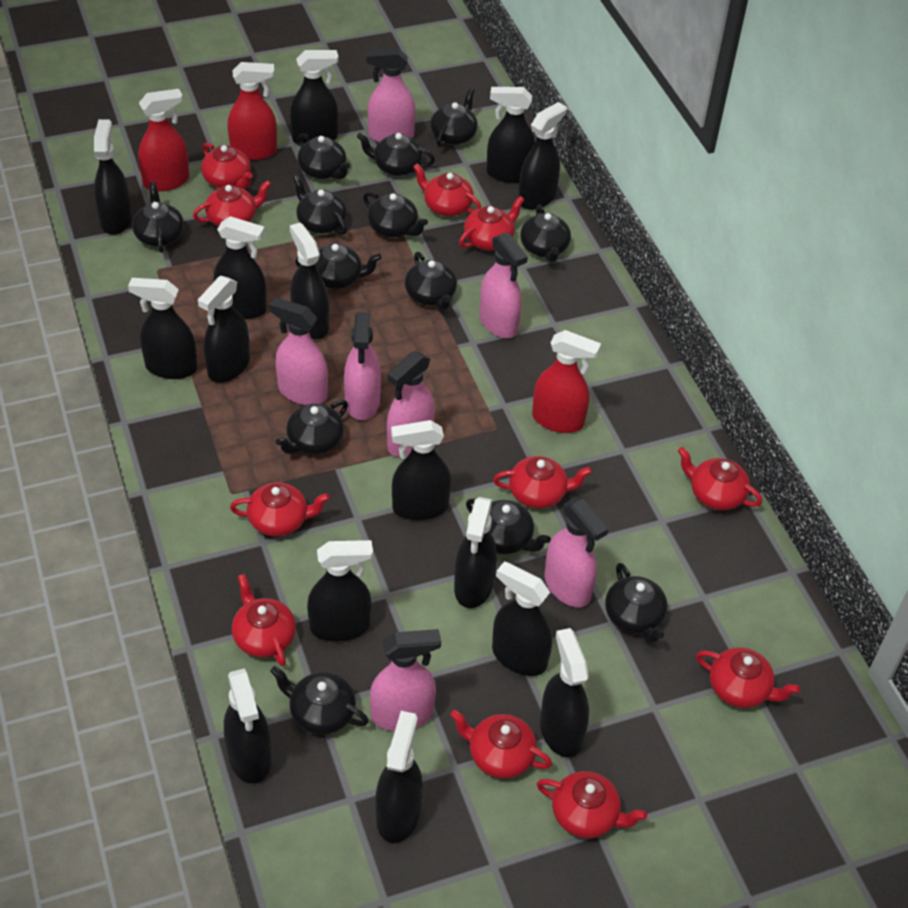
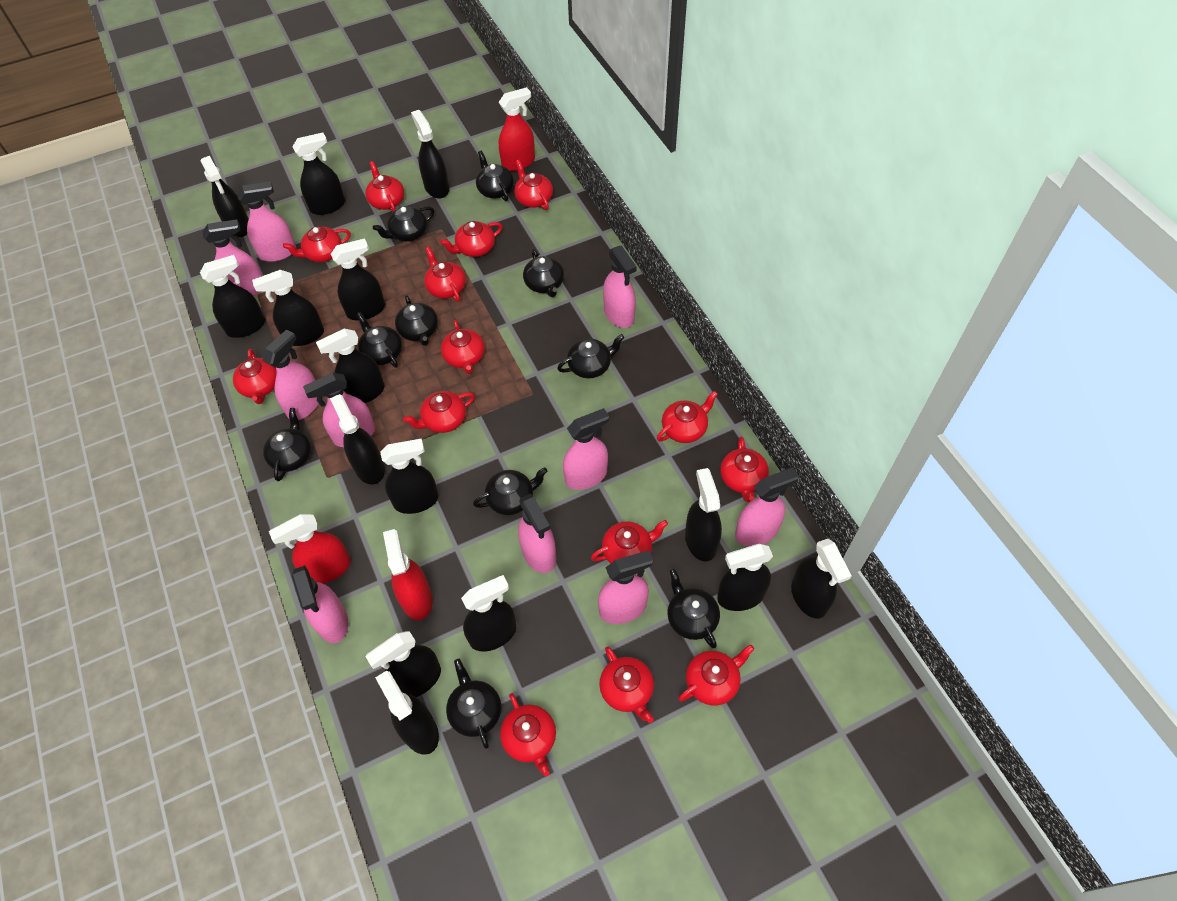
black teapot: [132,182,184,253] [270,666,369,735] [276,400,348,454] [293,175,347,235] [295,243,382,289] [297,133,350,179] [357,132,435,176] [363,192,428,238] [405,252,457,310] [430,88,478,147] [466,499,551,554] [520,204,571,262] [605,563,668,643] = 13 -> [263,408,311,481] [356,312,402,368] [373,206,434,242] [395,295,438,346] [446,659,501,749] [473,467,547,515] [476,151,514,201] [523,249,564,297] [557,334,624,378] [667,569,720,648] = 10
pink spray bottle: [269,297,328,405] [344,312,381,420] [367,48,416,142] [370,629,441,731] [387,351,435,457] [479,232,528,338] [544,498,608,607] = 7 -> [203,219,262,296] [237,181,296,262] [262,329,319,420] [292,565,348,643] [303,372,375,447] [518,494,556,573] [563,408,609,490] [598,550,653,624] [603,246,637,328] [735,467,799,546] = 10
red teapot: [193,180,271,227] [201,142,253,189] [230,482,330,537] [232,574,296,666] [413,164,481,216] [450,710,552,779] [459,196,525,250] [493,456,592,509] [537,771,647,838] [678,447,762,510] [696,647,800,708] = 11 -> [233,349,277,404] [283,226,351,262] [365,161,404,212] [403,391,475,433] [424,247,466,302] [440,221,503,257] [441,320,485,374] [500,693,556,776] [514,160,553,210] [591,520,668,564] [599,646,654,723] [657,391,718,443] [678,644,754,706] [720,437,769,502] = 14

